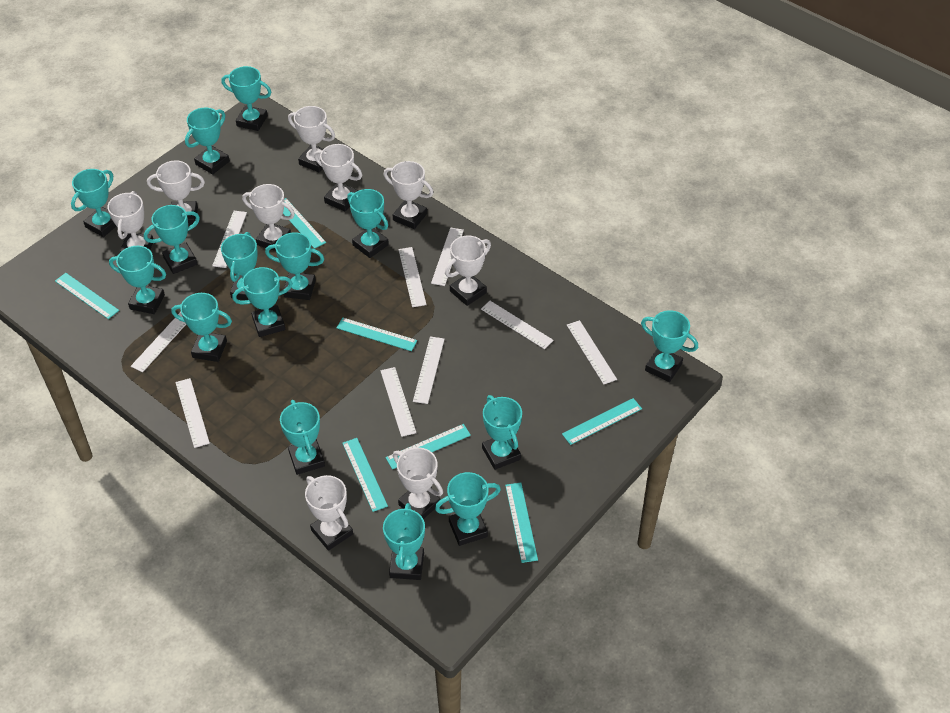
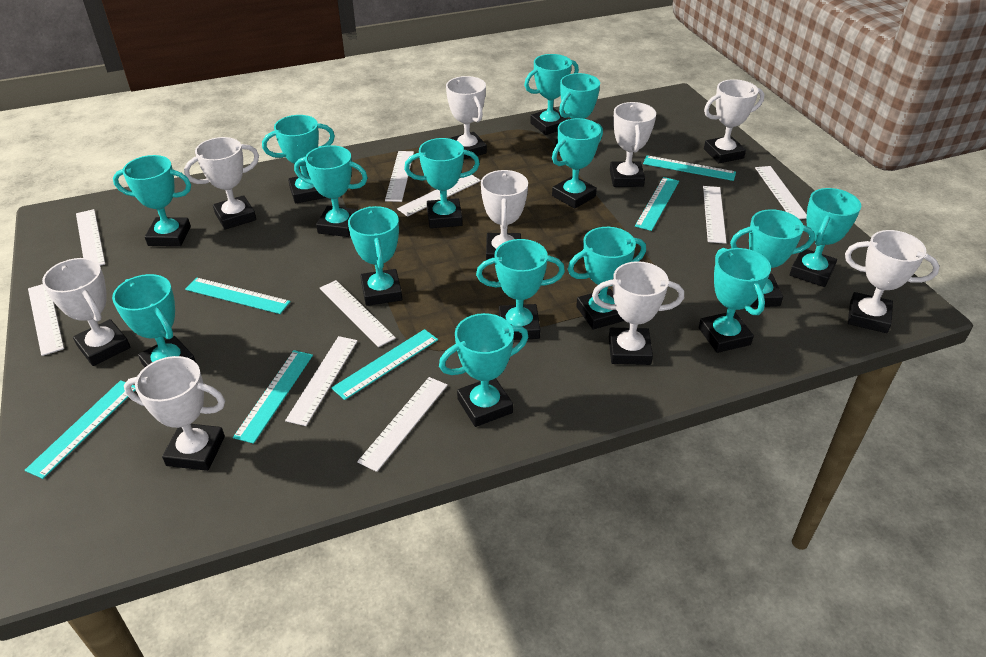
turquoise ruler: [55,273,119,319] [283,198,326,249] [337,317,417,351] [342,438,388,512] [385,424,471,469] [505,483,538,563] [562,398,642,445] = 7 -> [25,380,136,479] [185,277,291,314] [233,350,313,444] [331,329,438,400] [635,177,679,231] [643,155,736,181] = 6

